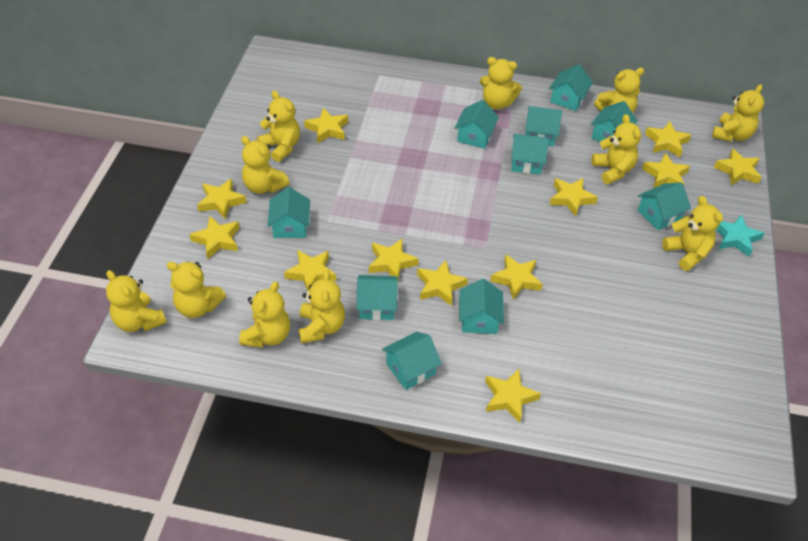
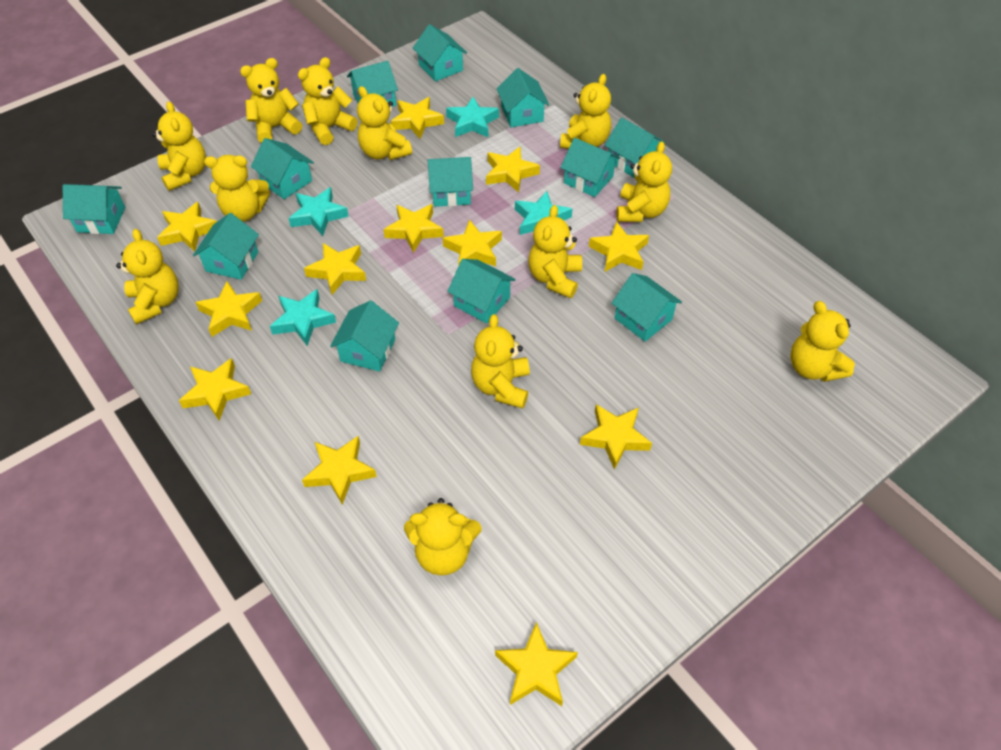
turquoise house: [267,187,310,238] [356,275,398,320] [382,332,442,390] [454,100,499,149] [459,279,504,334] [511,134,549,175] [525,106,562,146] [549,64,593,111] [591,101,637,142] [638,183,691,230] = 10 -> [63,184,125,234] [193,213,259,280] [251,138,314,199] [330,300,399,372] [347,61,398,107] [413,24,467,82] [428,157,473,207] [447,259,516,324] [497,68,549,127] [560,138,620,197] [604,118,665,178] [612,273,682,342] = 12
turquoise star: [716,215,764,257] = 1 -> [270,289,336,346] [289,187,349,236] [446,97,499,137] [515,191,572,235] = 4
yellow teddy bear: [106,270,167,332] [167,261,226,318] [239,281,290,348] [241,136,289,194] [257,91,300,162] [299,270,345,343] [480,57,522,110] [591,114,641,184] [594,68,644,113] [662,196,723,271] [712,84,764,142] = 11 -> [116,229,179,325] [152,101,206,191] [204,155,270,222] [240,58,302,143] [298,57,358,145] [357,86,412,160] [404,498,481,576] [471,314,530,409] [528,205,582,298] [560,74,611,149] [616,141,672,222] [790,301,855,382] = 12

